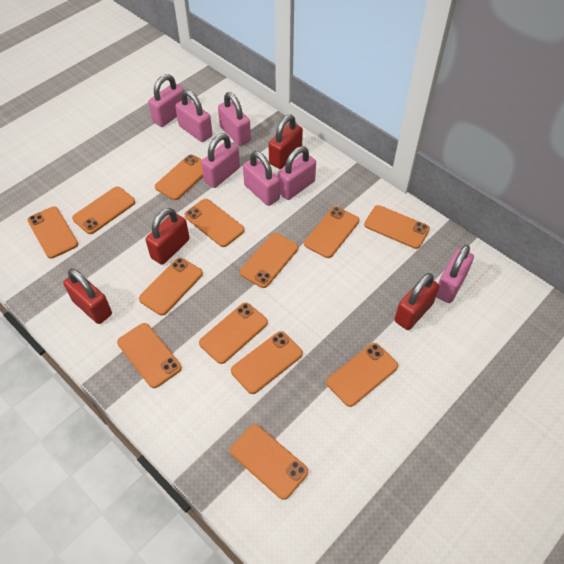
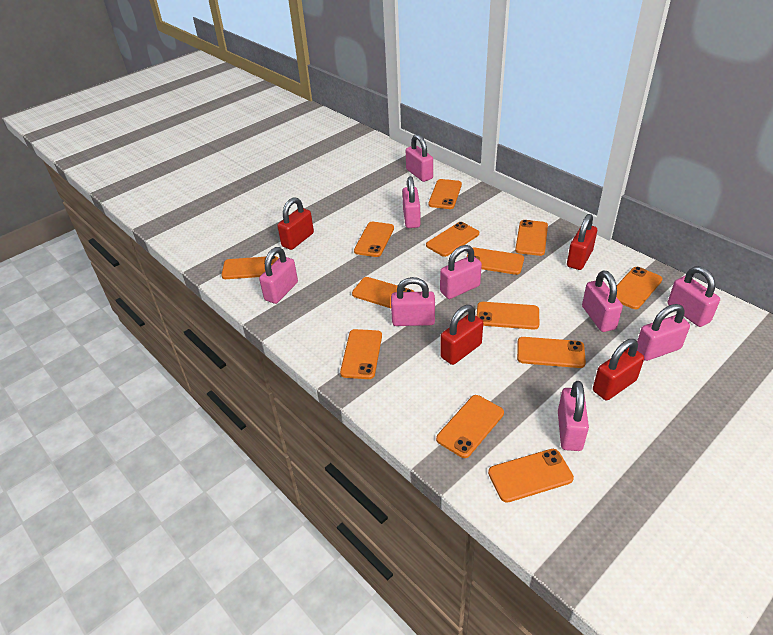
pink padlock: [148,74,184,127] [175,90,213,142] [201,133,240,188] [218,92,251,146] [243,151,280,206] [278,146,316,200] [436,245,474,303] = 7 -> [259,247,298,304] [391,277,435,326] [402,176,421,228] [406,134,433,182] [440,245,482,299] [558,381,589,451] [582,271,623,332] [637,304,690,361] [668,266,720,327] = 9

